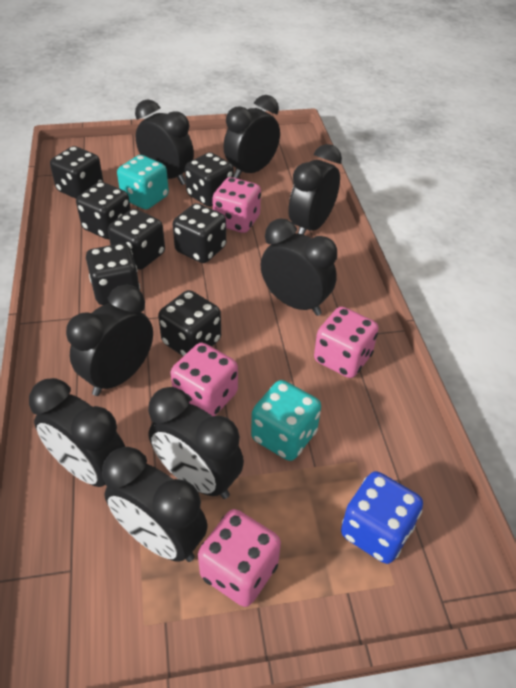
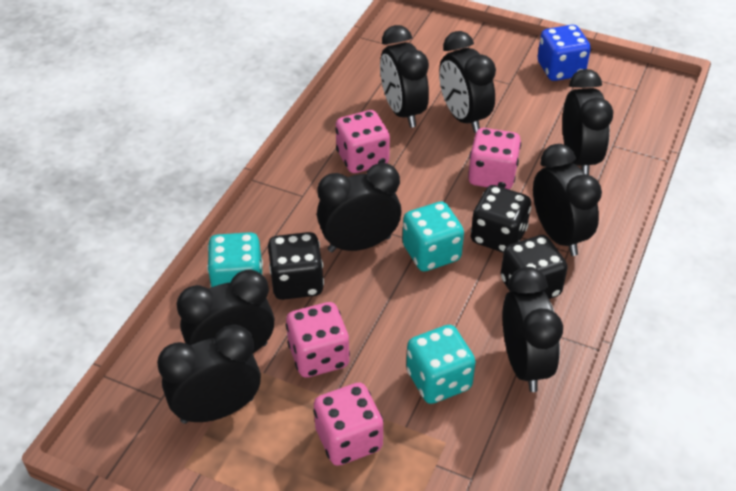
black dice: [50,146,104,199] [76,182,131,239] [86,243,140,305] [108,209,165,270] [158,290,221,356] [173,203,226,263] [185,152,234,207] = 7 -> [268,232,324,300] [471,185,531,253] [501,235,568,299] = 3
turquoise dice: [117,155,169,210] [251,380,321,461] = 2 -> [207,232,263,287] [402,201,464,271] [406,325,476,404] = 3

